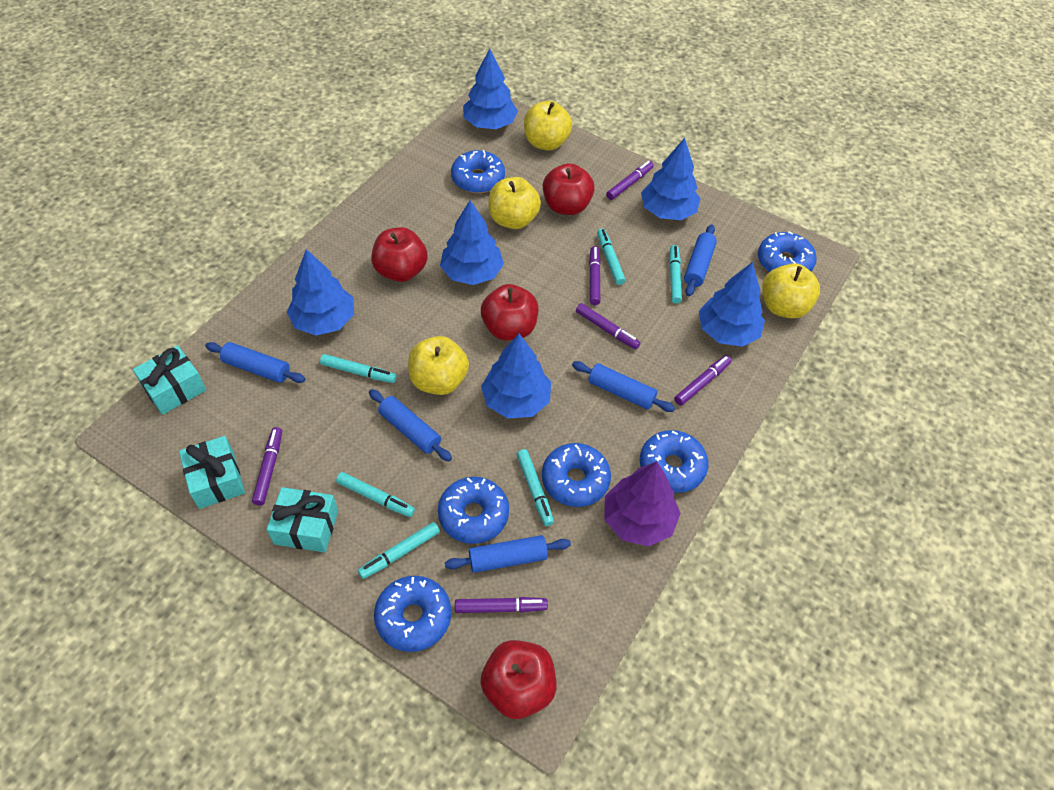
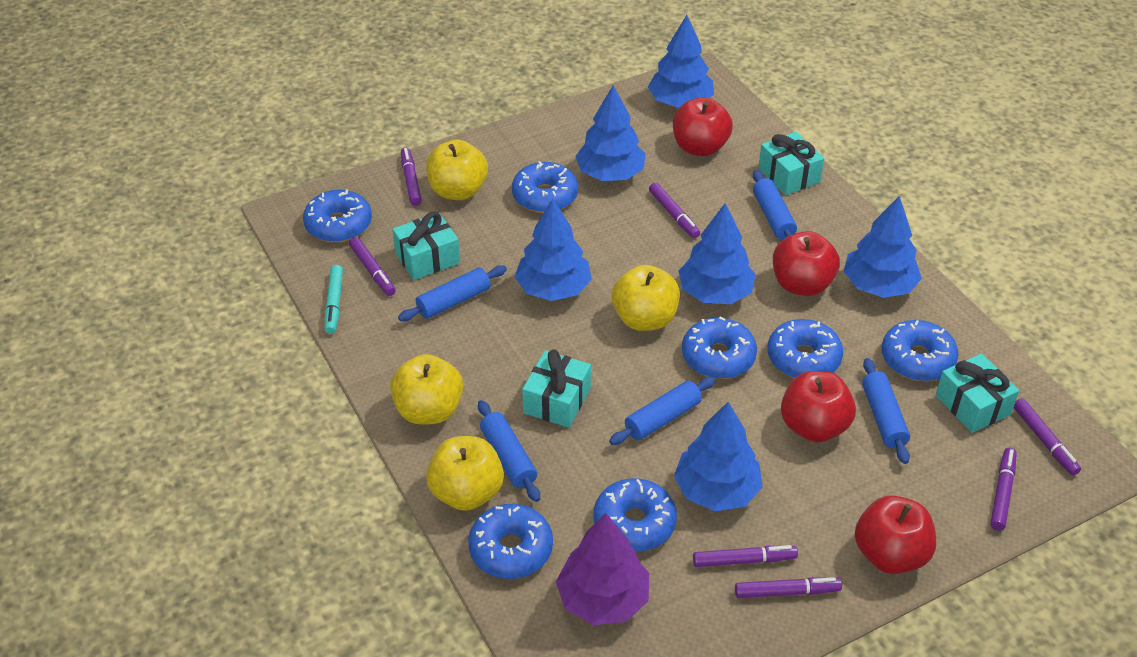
blue donut: [374,576,451,652] [438,477,509,544] [451,150,505,193] [542,443,611,507] [640,430,708,493] [758,231,817,272] = 6 -> [303,189,372,242] [468,504,553,579] [512,161,578,213] [594,478,677,551] [682,317,757,379] [767,319,843,378] [882,320,958,381] = 7
purple marker: [252,427,282,506] [455,597,548,613] [576,303,641,349] [589,246,601,305] [606,161,654,200] [674,355,732,406] = 6 -> [349,237,396,296] [401,148,422,206] [649,182,700,238] [693,545,798,567] [735,577,842,598] [990,448,1017,531] [1014,398,1081,476] = 7
turquoise gift: [133,345,206,415] [179,436,245,509] [267,487,338,553] = 3 -> [392,212,460,280] [522,349,591,428] [758,132,824,195] [936,354,1019,433] = 4
turquoise marker: [320,354,396,383] [336,472,415,517] [358,522,440,579] [516,449,554,526] [597,228,626,285] [669,245,682,304] = 6 -> [325,265,343,334] = 1

